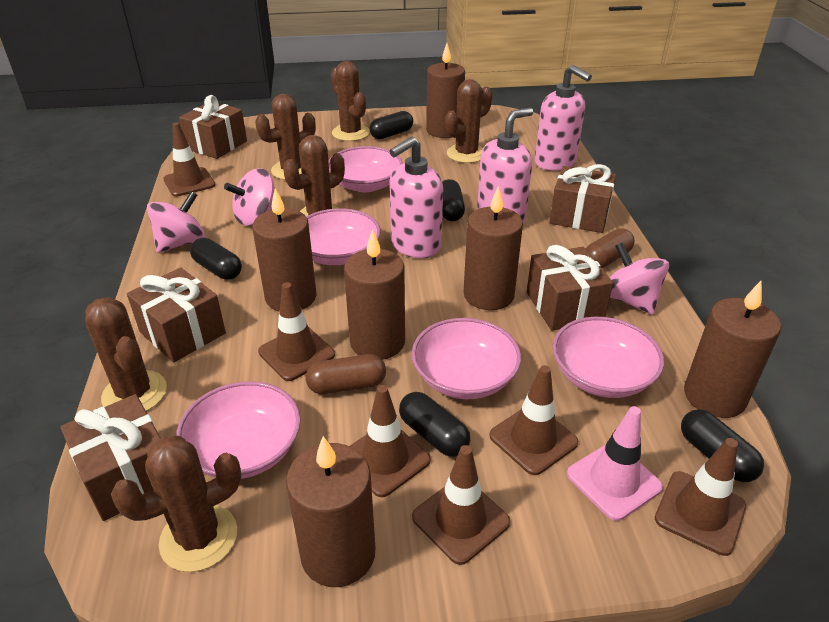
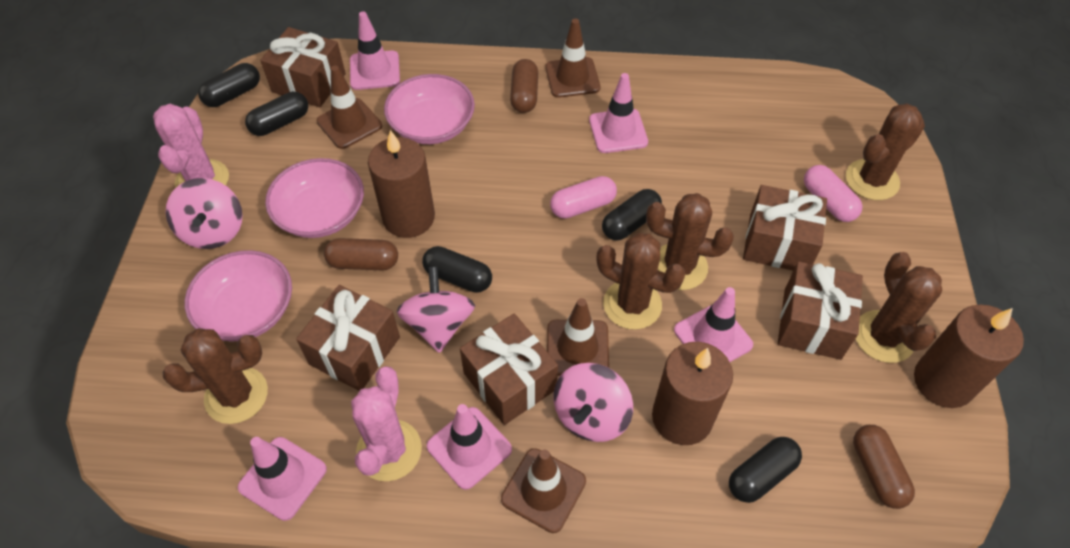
brown cactus: [85,297,167,411] [111,435,241,572] [255,94,316,180] [283,135,345,216] [331,61,370,141] [445,79,493,163] = 6 -> [163,328,268,424] [596,233,686,330] [646,193,734,290] [846,103,925,200] [856,252,942,363] = 5
brown candle: [252,188,316,311] [286,436,375,587] [344,229,405,360] [426,43,465,138] [463,186,523,310] [684,281,781,418] = 6 -> [368,130,435,238] [652,342,733,445] [914,304,1024,408] = 3
brown capsule: [306,354,386,394] [586,228,635,268] = 2 -> [324,238,398,270] [510,59,538,113] [853,425,915,509] = 3
brown traffic cone: [163,122,215,197] [258,282,335,381] [350,385,430,497] [412,445,510,565] [489,366,578,475] [655,438,746,556] = 6 -> [317,65,382,149] [501,448,586,533] [545,19,600,98] [547,298,609,376] = 4
pink bowl: [176,381,301,479] [306,208,381,265] [328,146,403,192] [412,318,521,399] [553,317,664,398] = 5 -> [185,250,292,341] [265,158,364,238] [384,74,475,144] = 3
pink cactus: none = 0 -> [153,104,229,188] [351,366,422,481] = 2
pink capsule: none = 0 -> [550,176,617,219] [804,165,863,222] = 2
pink soap dispenser: [389,137,443,258] [477,108,533,224] [535,65,592,171] = 3 -> none = 0
pink traffic cone: [567,406,663,521] = 1 -> [238,437,327,521] [350,11,400,90] [427,404,512,490] [589,73,648,153] [674,287,753,362] = 5

